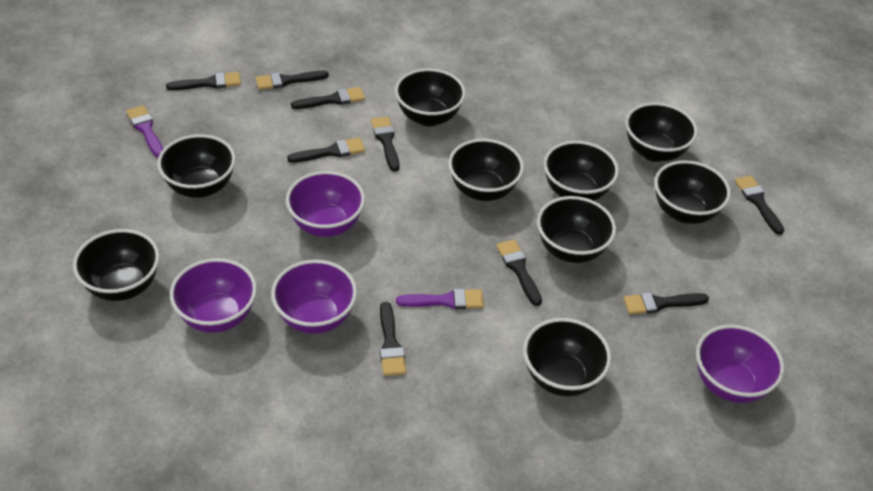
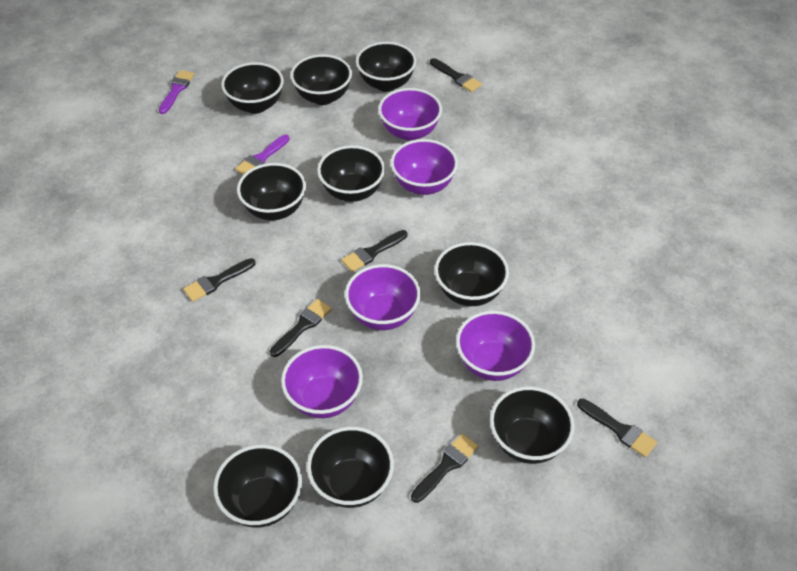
black brush: [166,72,241,90] [256,71,329,90] [287,137,365,163] [291,87,365,109] [371,117,399,172] [380,302,406,376] [496,239,542,306] [624,292,709,314] [735,176,784,235] = 9 -> [183,258,256,302] [270,299,332,357] [342,230,407,272] [411,434,479,503] [430,58,482,92] [577,399,657,457] = 6
purple bowl: [170,258,257,333] [271,260,357,334] [286,171,365,237] [696,325,784,403] = 4 -> [281,345,363,418] [345,264,421,330] [378,88,442,141] [391,139,458,195] [456,311,535,381] = 5

